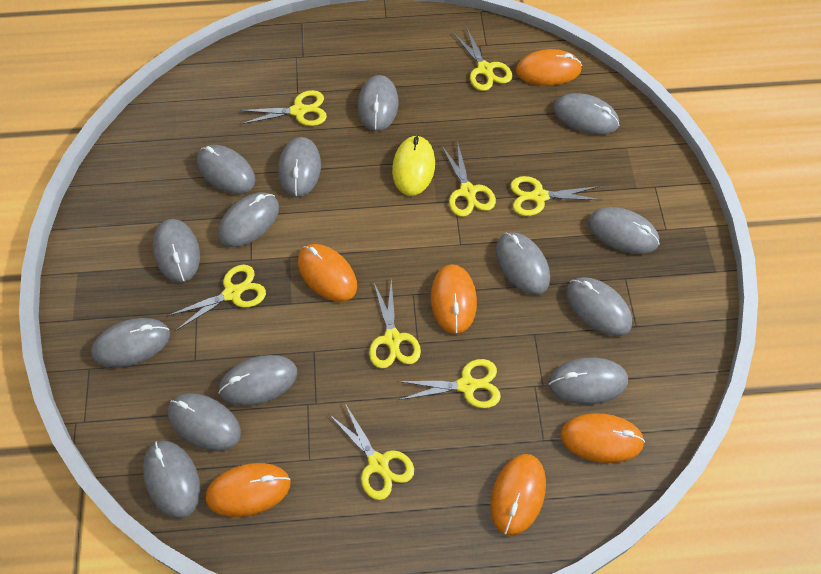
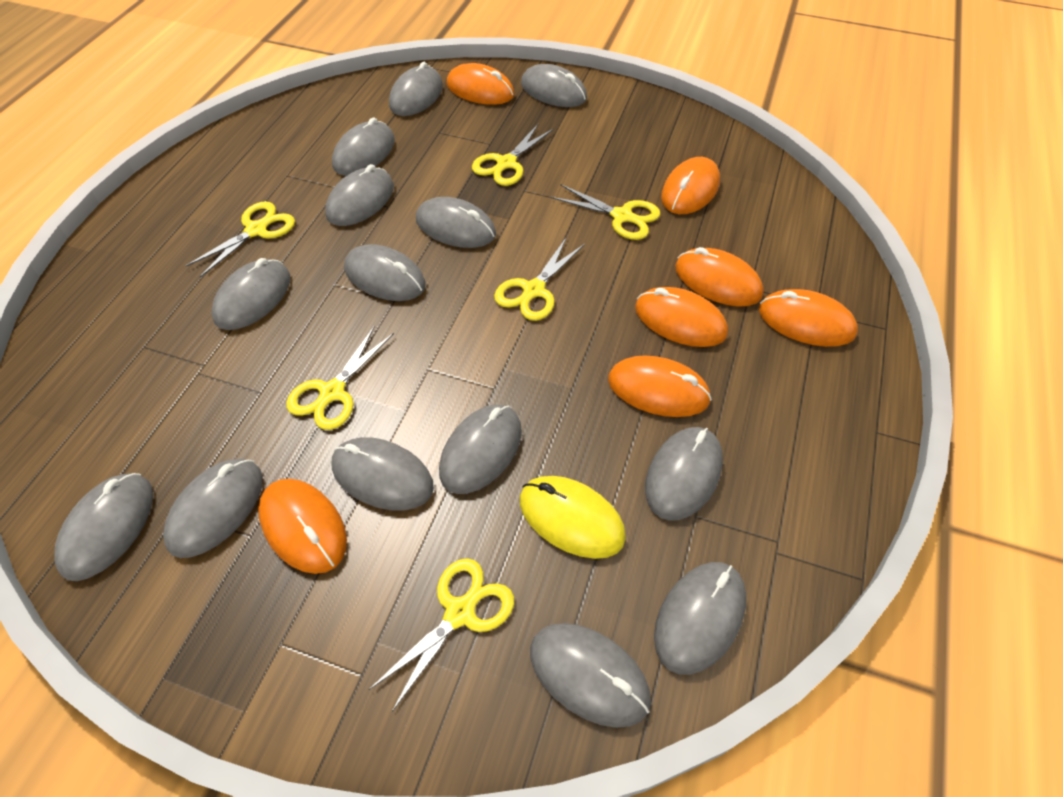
orange mouse: [206,463,290,517] [298,244,357,302] [431,264,477,334] [490,454,546,536] [516,49,582,86] [560,413,645,463] = 6 -> [258,479,347,574] [447,63,515,105] [608,355,712,417] [635,287,728,347] [661,157,720,214] [675,247,763,307] [759,289,858,347] = 7
yellow scissors: [167,264,266,331] [239,90,327,126] [329,404,414,500] [369,279,421,368] [397,359,501,408] [441,141,496,217] [453,26,512,91] [510,176,602,216] = 8 -> [186,201,295,277] [286,326,394,430] [369,558,514,712] [472,124,554,186] [494,238,585,321] [551,184,660,240] = 6

